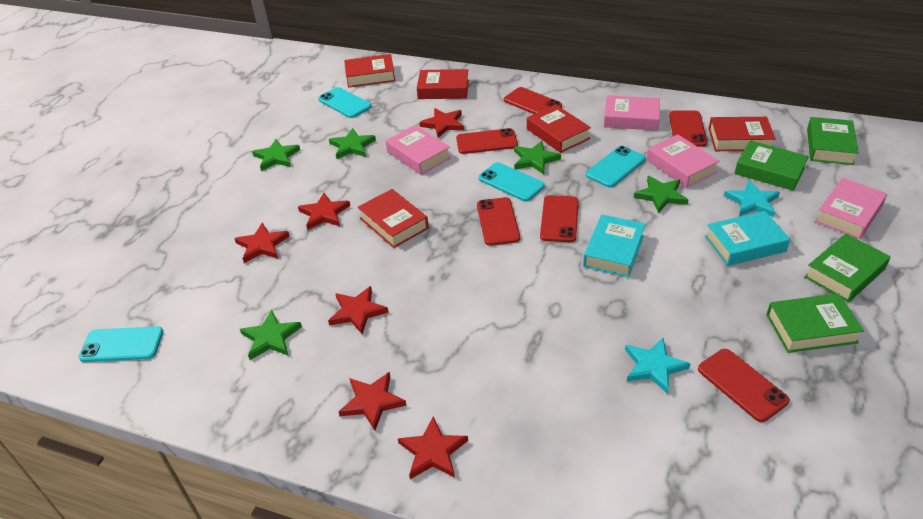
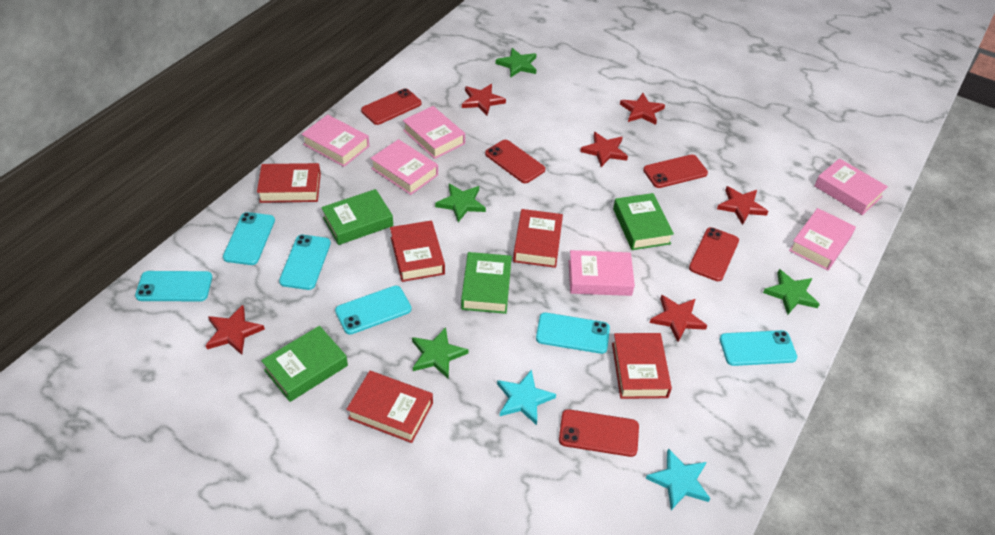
green star: [240,310,302,360] [252,139,300,171] [329,128,376,159] [514,141,561,174] [634,176,688,213] = 5 -> [412,327,468,379] [435,183,486,222] [496,48,536,77] [763,269,820,315] = 4
pink book: [386,125,451,175] [604,95,660,131] [647,134,719,188] [815,178,887,239] = 4 -> [301,115,369,167] [370,139,438,195] [403,106,465,159] [569,250,635,296] [789,208,856,271] [814,158,888,215] = 6
red phone: [456,128,518,154] [477,197,520,246] [504,87,562,114] [540,195,579,242] [669,111,707,147] [698,349,789,422] = 6 -> [361,88,421,125] [485,140,545,183] [559,409,639,457] [643,155,708,188] [689,227,739,281] = 5
turquoise book: [583,215,646,278] [705,211,790,266] = 2 -> none = 0
turquoise phone: [79,326,163,362] [318,87,371,118] [479,162,545,202] [586,146,645,188] = 4 -> [135,271,212,301] [223,212,275,265] [279,235,331,290] [335,286,411,335] [536,313,610,354] [720,330,797,366] = 6

